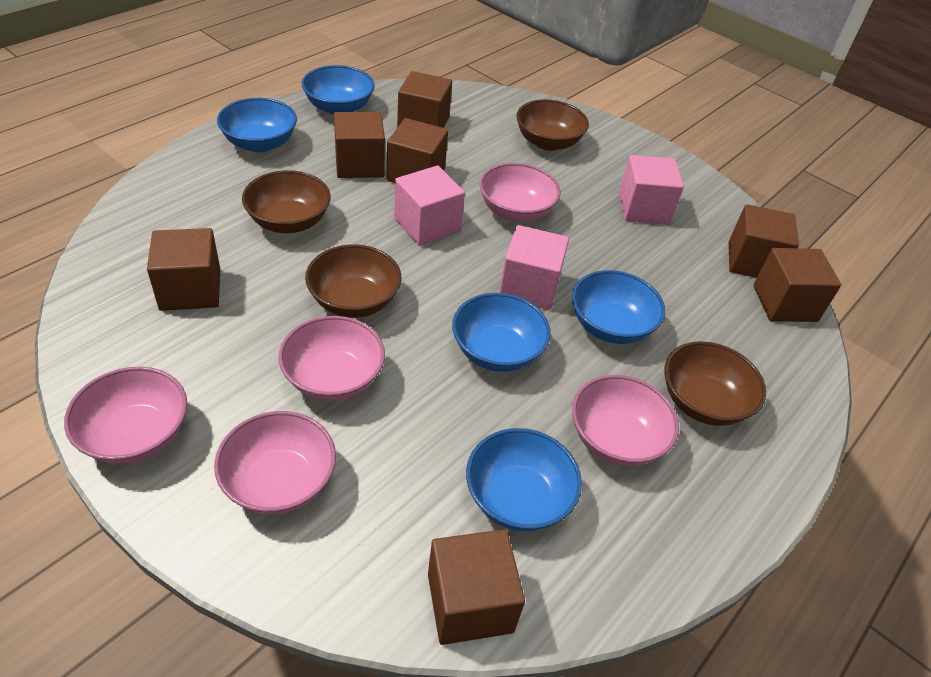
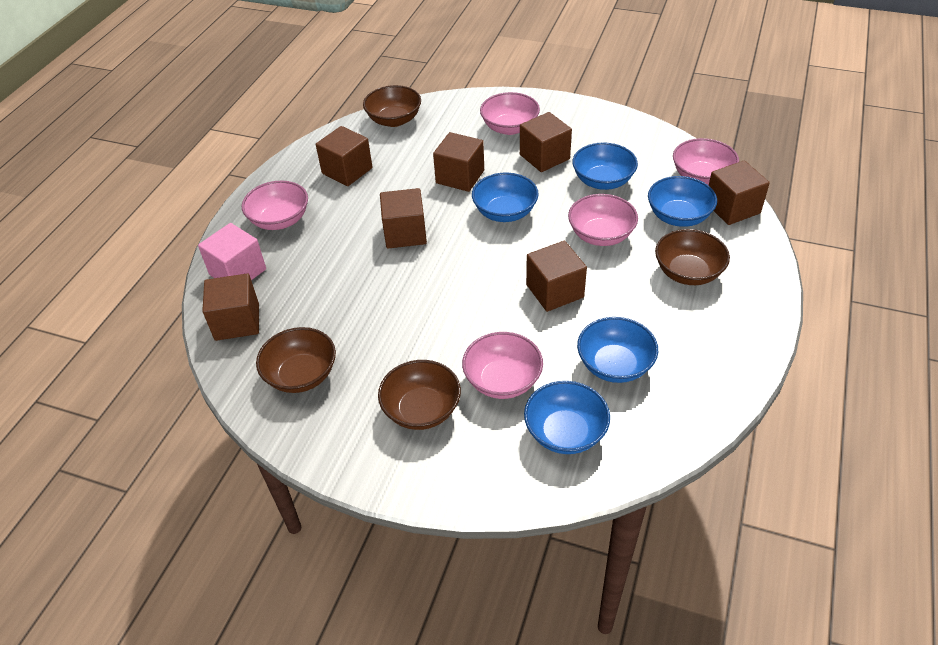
pink cube: [394,166,465,246] [499,225,569,310] [619,155,684,224] = 3 -> [198,223,266,280] = 1

